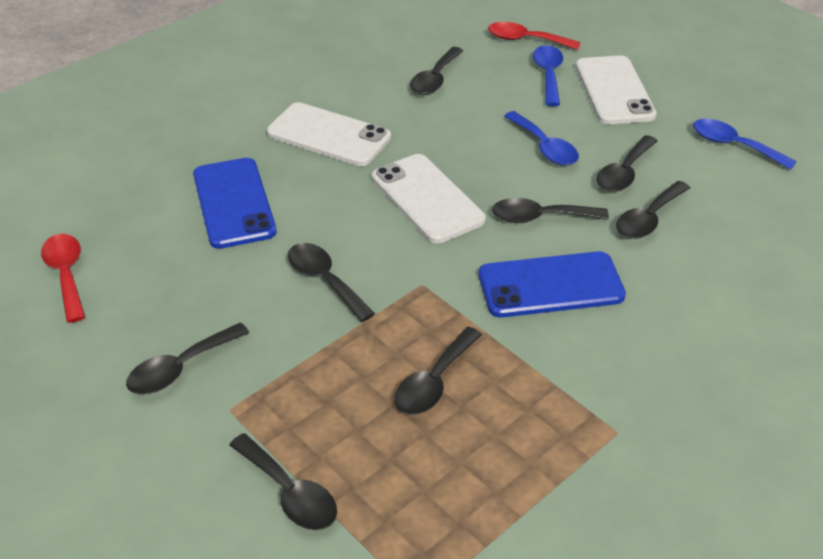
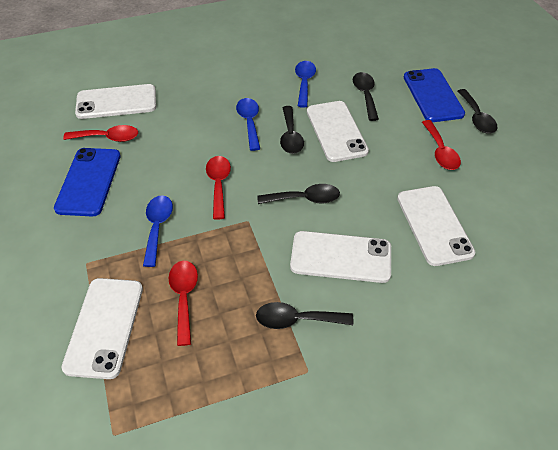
black spoon: [126,323,249,394] [229,433,337,530] [288,243,375,322] [394,327,482,415] [410,47,463,95] [492,198,609,223] [597,135,657,192] [616,181,690,239] = 8 -> [256,302,353,329] [257,184,340,204] [280,106,304,154] [353,72,379,121] [457,89,498,134] = 5
red spoon: [41,234,85,323] [488,22,581,50] = 2 -> [63,125,138,142] [168,261,198,346] [206,156,231,220] [422,120,461,170] = 4
white phone: [267,102,391,166] [372,154,486,243] [576,55,657,124] = 3 -> [61,278,143,379] [75,84,156,119] [290,231,391,283] [307,101,369,162] [397,186,475,266] = 5

